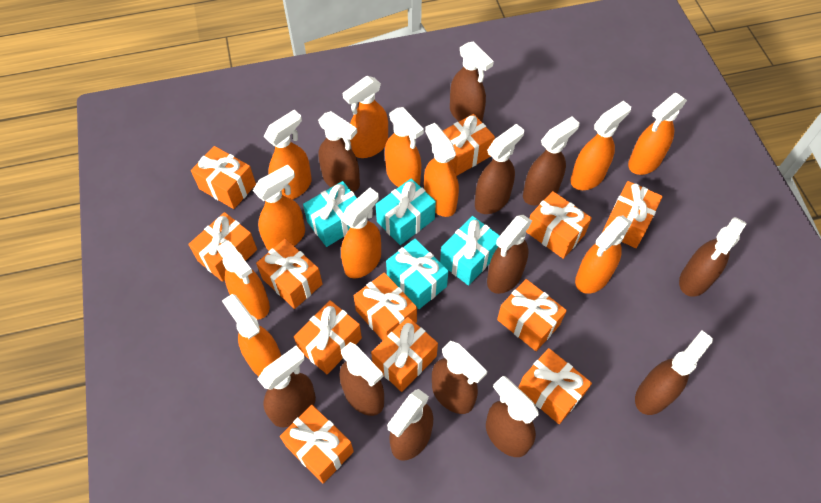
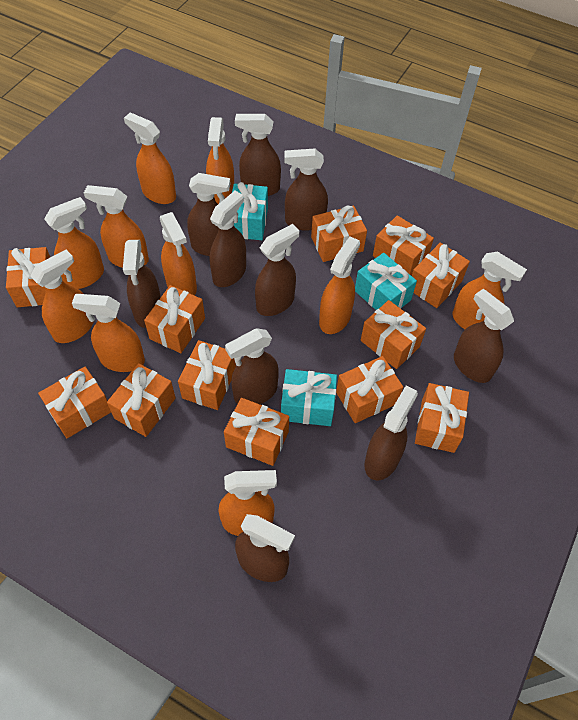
brown spray bottle: [257,346,316,427] [318,111,360,192] [340,342,384,416] [387,389,433,461] [432,341,487,414] [450,41,494,122] [475,124,524,214] [486,376,539,457] [487,215,532,294] [523,117,579,205] [635,331,713,415] [679,217,746,297] = 12 -> [123,240,161,328] [187,173,231,256] [210,191,246,287] [225,328,279,404] [235,114,281,196] [235,514,295,582] [255,224,299,316] [284,149,328,231] [364,385,418,480] [454,289,514,383] = 10
orange spray bottle: [217,240,270,320] [222,294,281,376] [253,164,305,251] [263,110,312,199] [341,188,381,278] [343,76,388,158] [385,107,424,187] [424,123,459,217] [571,101,631,190] [575,215,632,294] [628,93,687,175] = 11 -> [31,250,93,343] [44,197,104,289] [72,294,145,372] [84,185,149,268] [124,113,176,204] [160,212,197,296] [206,117,234,204] [218,470,277,536] [319,237,360,334] [453,252,527,329] = 10
turquoise gift: [303,181,357,247] [375,178,436,245] [386,239,448,309] [440,216,500,286] = 4 -> [232,182,268,240] [281,369,337,426] [355,253,417,310] = 3

